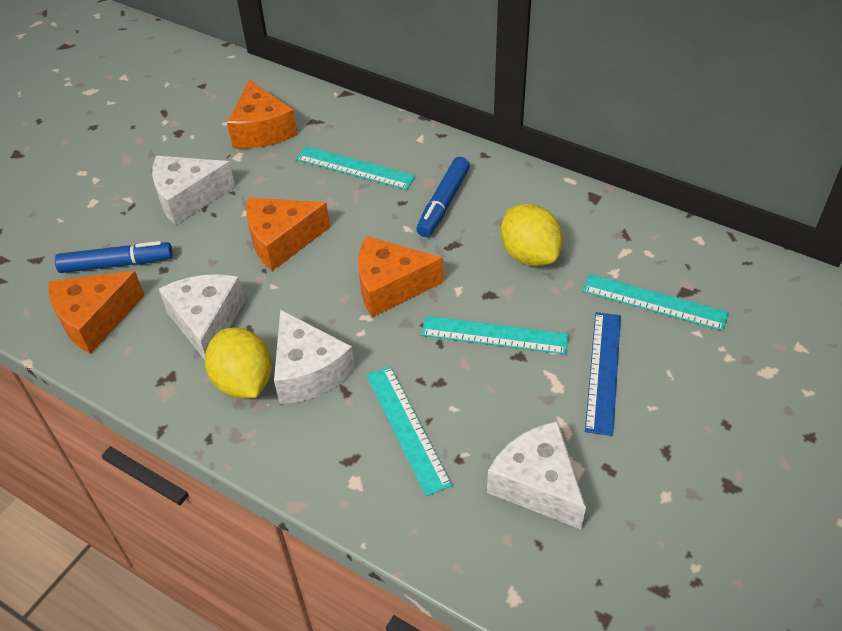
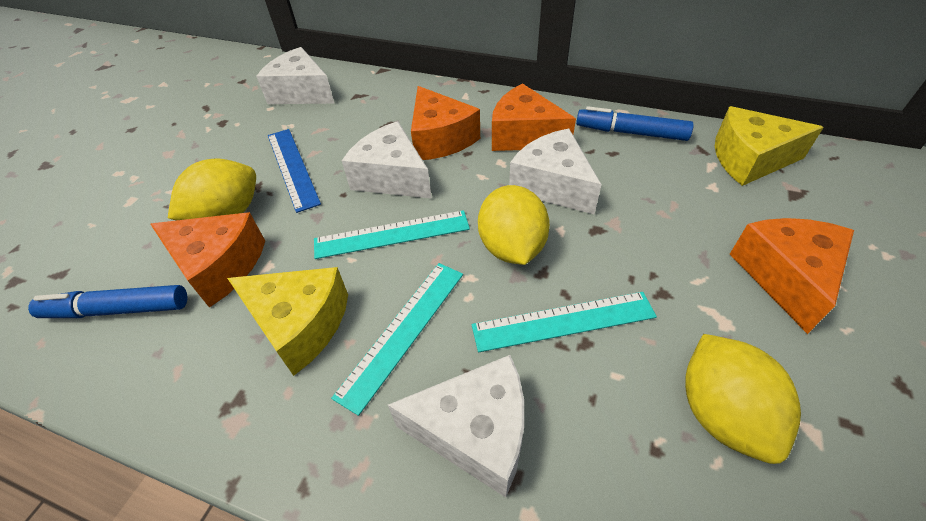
turquoise ruler: [296,146,416,190] [366,366,452,496] [421,316,569,355] [582,274,729,331] = 4 -> [314,210,470,259] [331,263,463,416] [472,292,657,352] = 3
yellow cheese: none = 0 -> [227,267,348,376] [715,106,824,186] = 2
yellow lemon: [205,327,272,398] [501,204,563,266] = 2 -> [168,159,256,220] [478,185,550,265] [685,334,801,464] = 3

